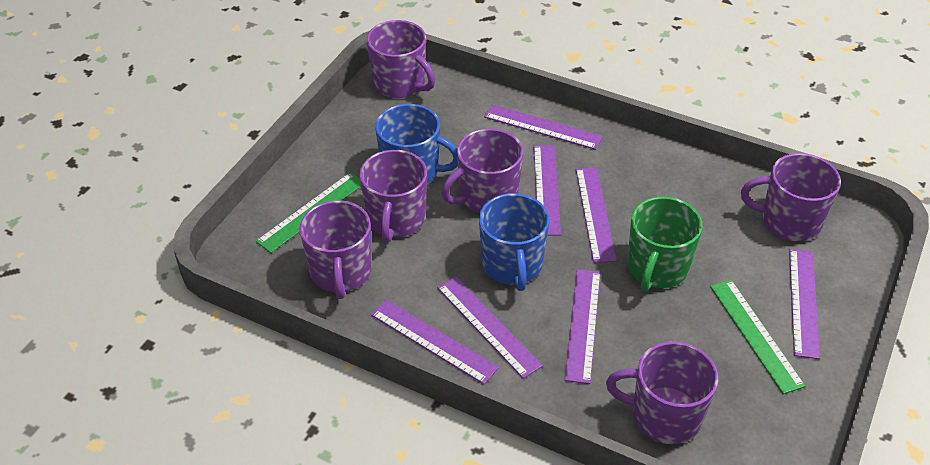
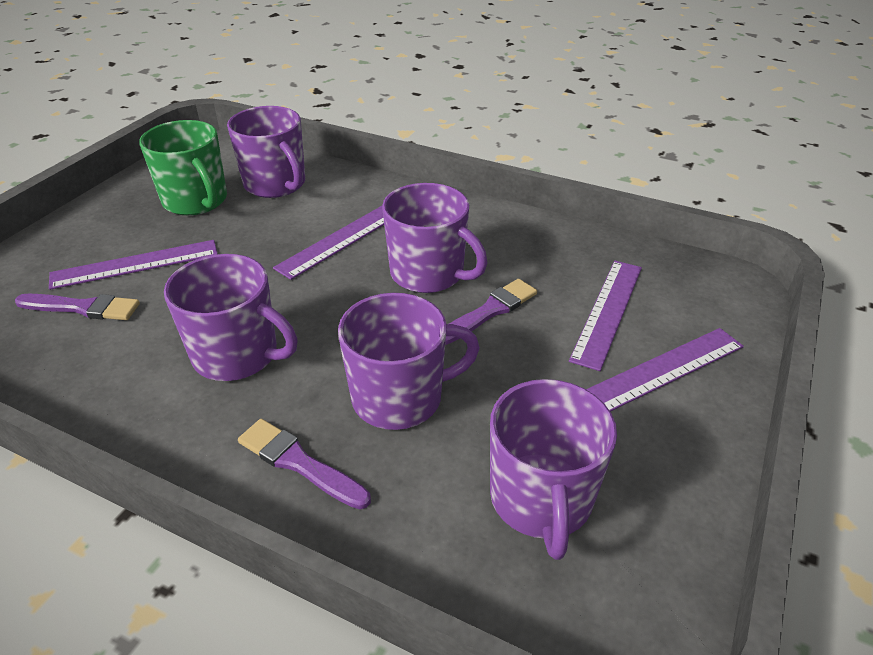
blue mug: [375,104,458,183] [479,193,550,291] = 2 -> none = 0
green ruler: [256,172,361,253] [710,280,805,394] = 2 -> none = 0
purple brush: none = 0 -> [15,294,140,320] [238,419,371,509] [445,279,537,345] = 3
purple mug: [299,201,372,299] [359,150,427,243] [367,20,435,98] [441,129,523,213] [606,341,718,444] [741,153,841,241] = 6 -> [164,254,298,381] [227,106,305,198] [338,293,480,430] [382,183,487,293] [490,379,617,560] = 5
purple ruler: [371,299,499,384] [437,276,543,379] [484,104,603,150] [534,145,561,236] [565,269,601,384] [576,168,617,263] [789,249,820,359] = 7 -> [49,240,218,290] [273,206,384,280] [569,261,642,371] [586,328,744,412] = 4

